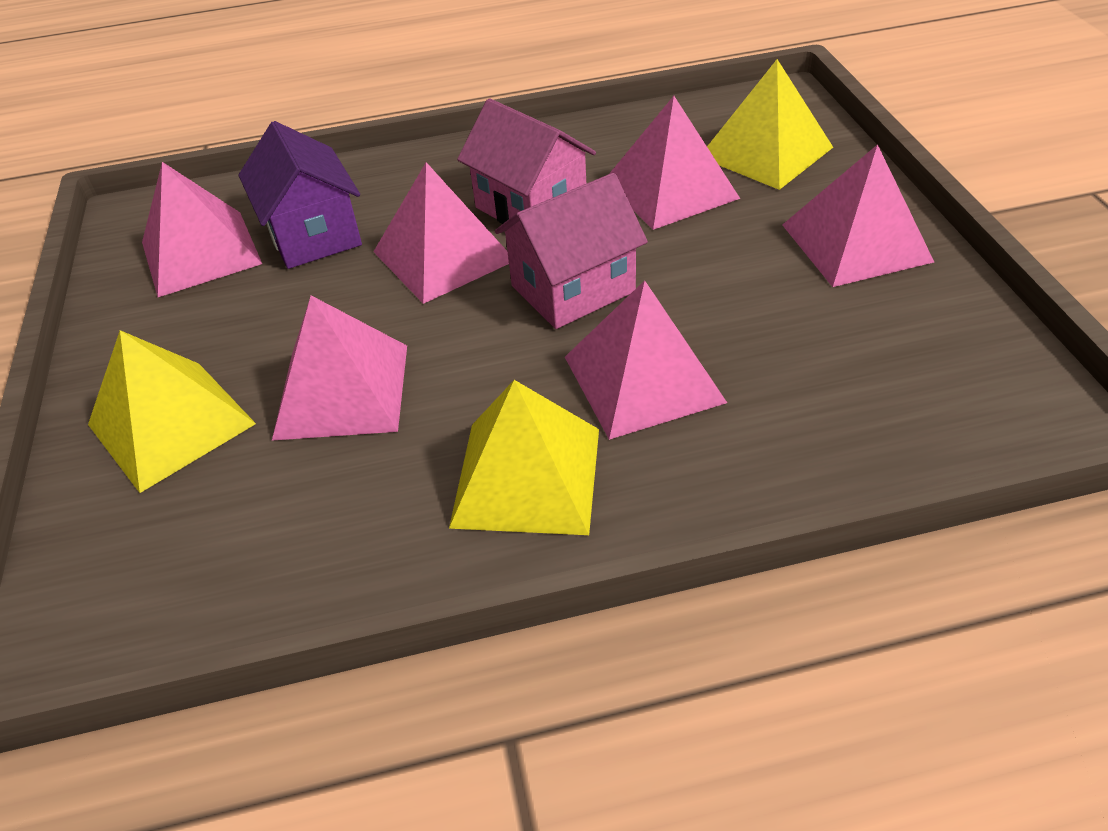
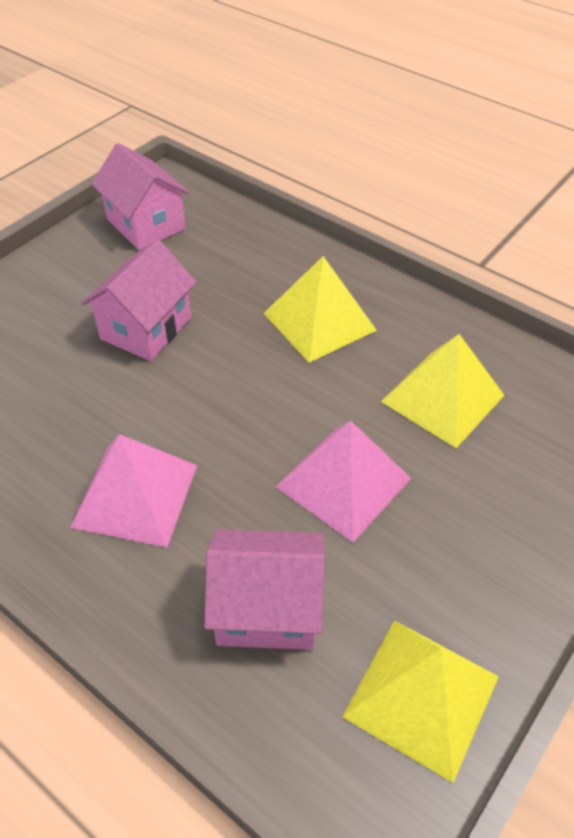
pink house: [457,98,596,224] [495,173,648,329] = 2 -> [81,240,196,361] [91,143,190,250] [204,529,325,650] = 3
pink pyramid: [142,162,262,297] [272,296,407,441] [373,162,509,304] [565,280,727,440] [609,96,740,230] [782,144,934,287] = 6 -> [70,434,197,547] [276,421,412,542] = 2
purple house: [238,121,362,269] = 1 -> none = 0

